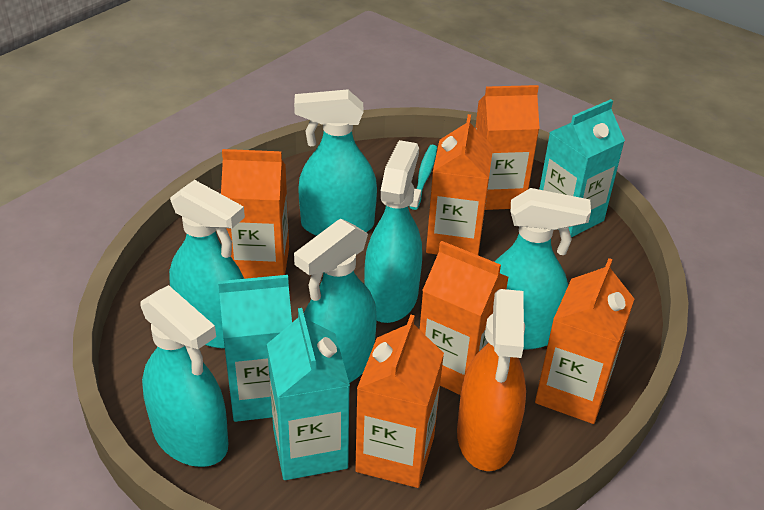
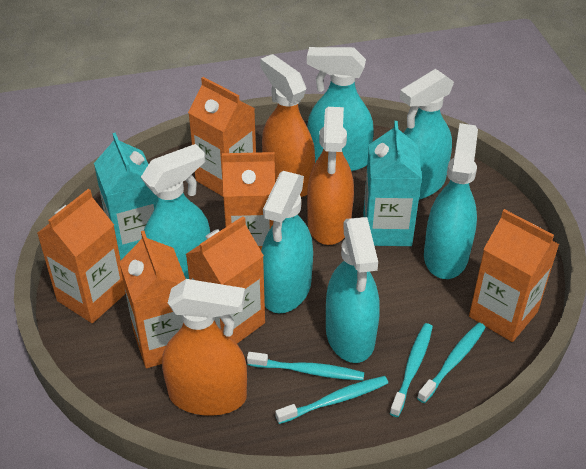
orange spray bottle: [457,289,526,471] = 1 -> [162,279,247,416] [260,54,315,197] [307,107,354,245] = 3
turquoise carton: [218,275,292,422] [267,308,350,480] [539,99,625,238] = 3 -> [94,133,157,260] [363,121,422,246] = 2
turquoise toothbrush: [409,145,437,210] = 1 -> [247,352,364,380] [275,376,388,424] [390,323,433,417] [417,323,486,403] = 4

